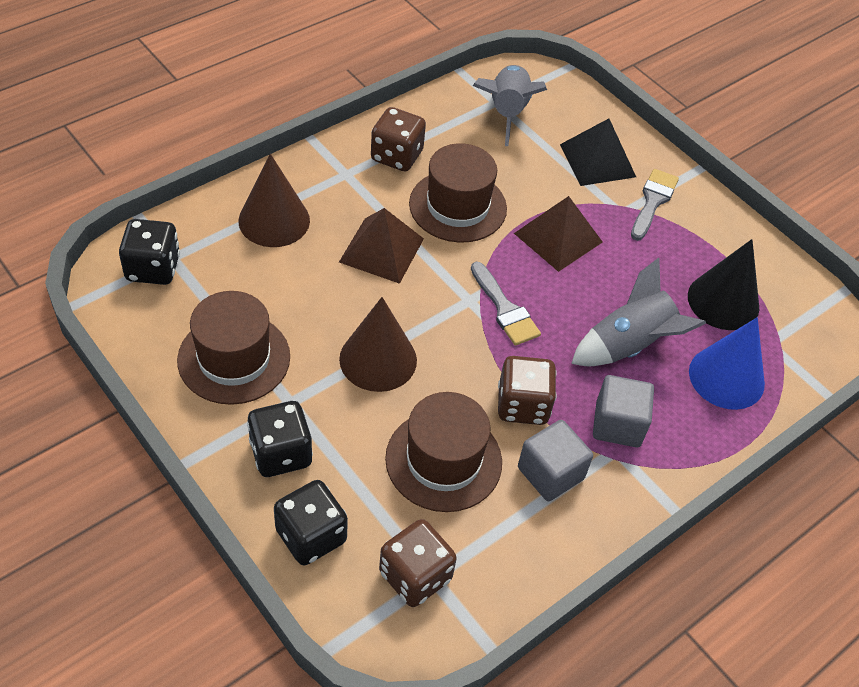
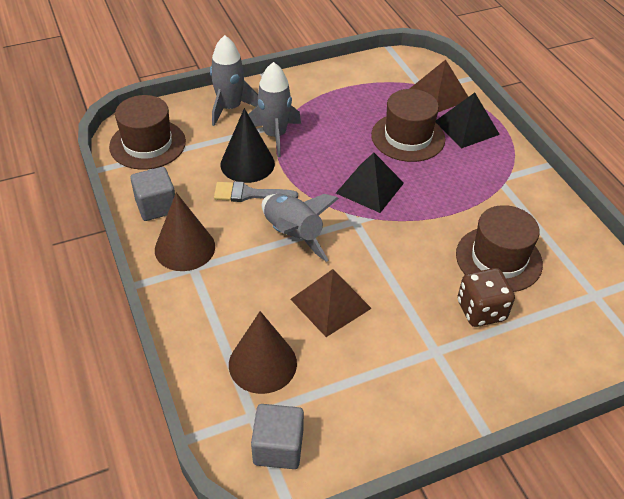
black dice: [119,219,180,285] [247,401,313,477] [274,480,348,565] = 3 -> none = 0
black pyramid: [560,119,636,186] = 1 -> [336,153,404,213] [436,93,500,148] = 2
blue cone: [689,317,765,410] = 1 -> none = 0
brown dice: [371,107,426,171] [379,519,457,607] [498,356,557,425] = 3 -> [458,268,515,327] = 1
grey brush: [471,261,541,346] [631,169,679,241] = 2 -> [214,181,298,202] = 1
grey rocket: [473,65,547,146] [571,258,706,366] = 2 -> [210,35,258,126] [248,62,301,157] [262,194,339,262] = 3

